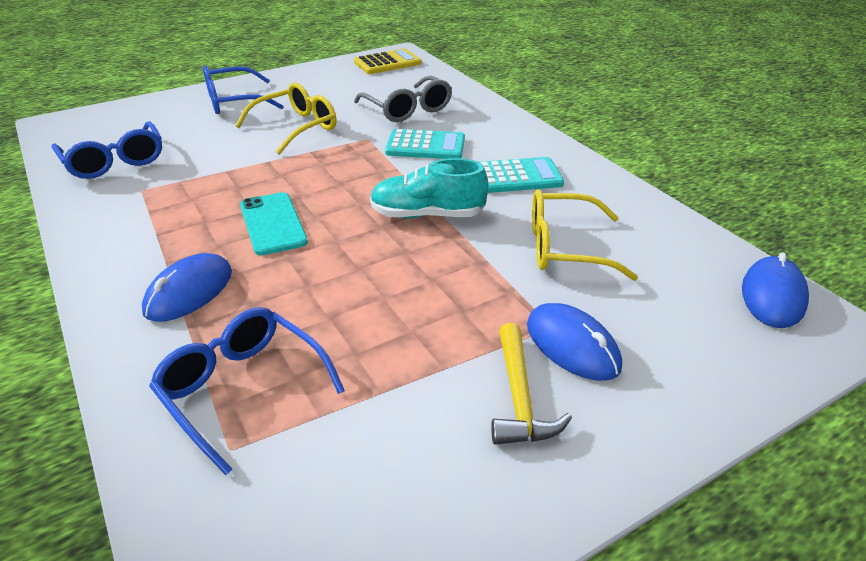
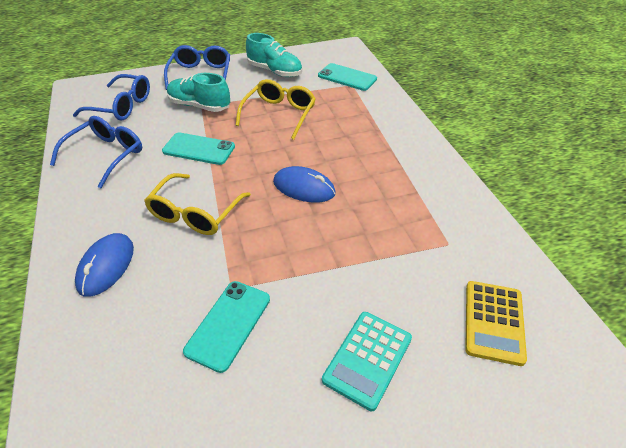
blue mouse: [142,253,232,322] [527,303,622,381] [742,253,809,328] = 3 -> [75,233,134,297] [273,166,336,202] = 2
grey glasses: [354,76,452,122] = 1 -> none = 0
turquoise calculator: [385,129,465,159] [479,157,564,193] = 2 -> [322,312,412,411] = 1
turquoise phone: [240,192,308,255] = 1 -> [162,132,235,165] [183,281,270,373] [318,63,377,91] = 3
turquoise shoe: [370,158,488,218] = 1 -> [167,73,230,112] [246,33,302,77] = 2
yellow hammer: [491,323,572,445] = 1 -> none = 0

